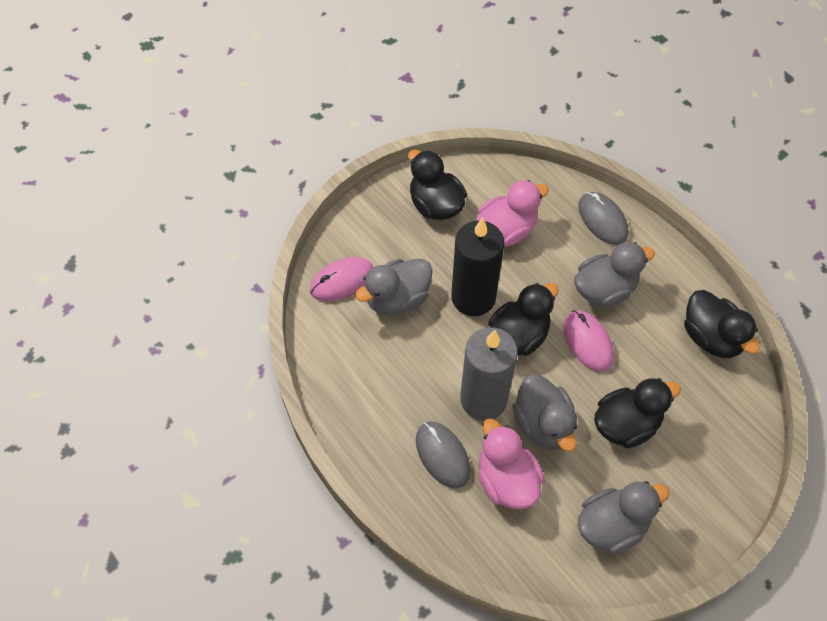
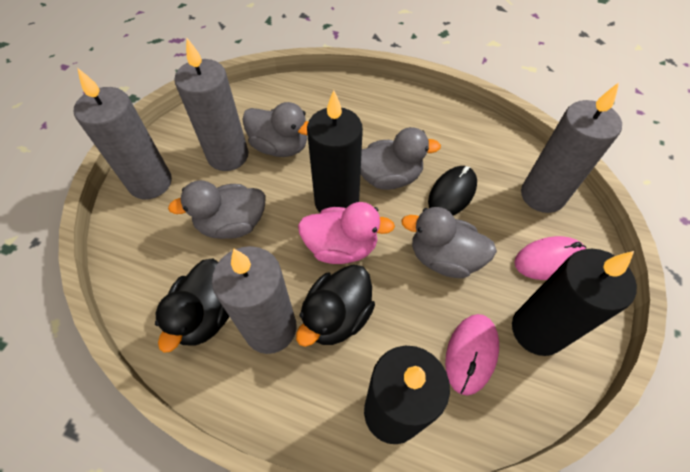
black candle: [451,217,504,316] = 1 -> [307,90,363,213] [364,346,450,444] [512,249,637,356] = 3
black duck: [408,150,467,220] [488,283,559,356] [594,378,681,448] [684,290,760,358] = 4 -> [155,259,229,353] [296,264,375,347] = 2
black mouse: none = 0 -> [428,166,477,215] = 1
grey candle: [460,327,518,420] = 1 -> [74,68,172,199] [174,38,248,171] [212,246,297,354] [521,82,622,213] = 4
grey mouse: [416,422,471,489] [578,192,628,245] = 2 -> none = 0
pink duck: [476,180,549,246] [479,419,545,509] = 2 -> [298,202,395,264] = 1

